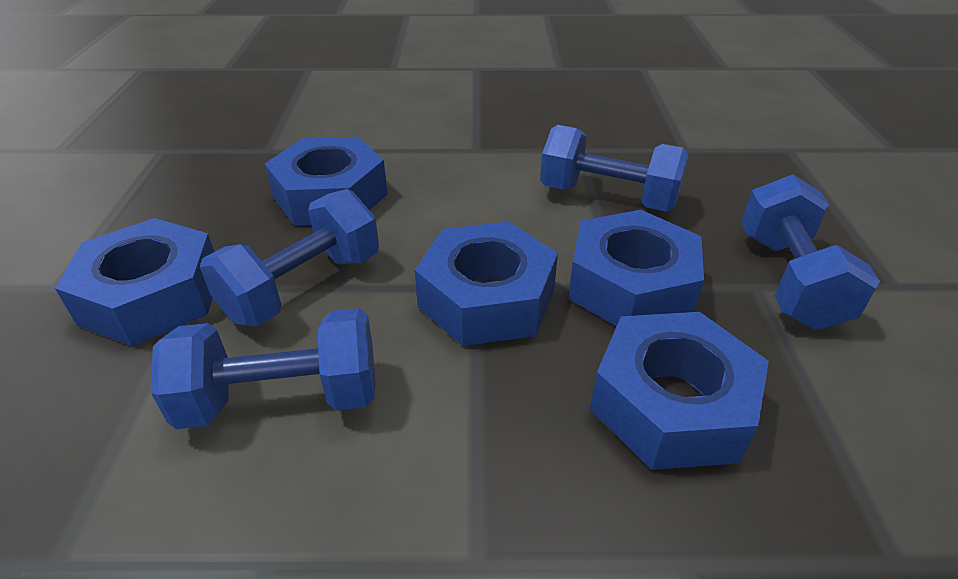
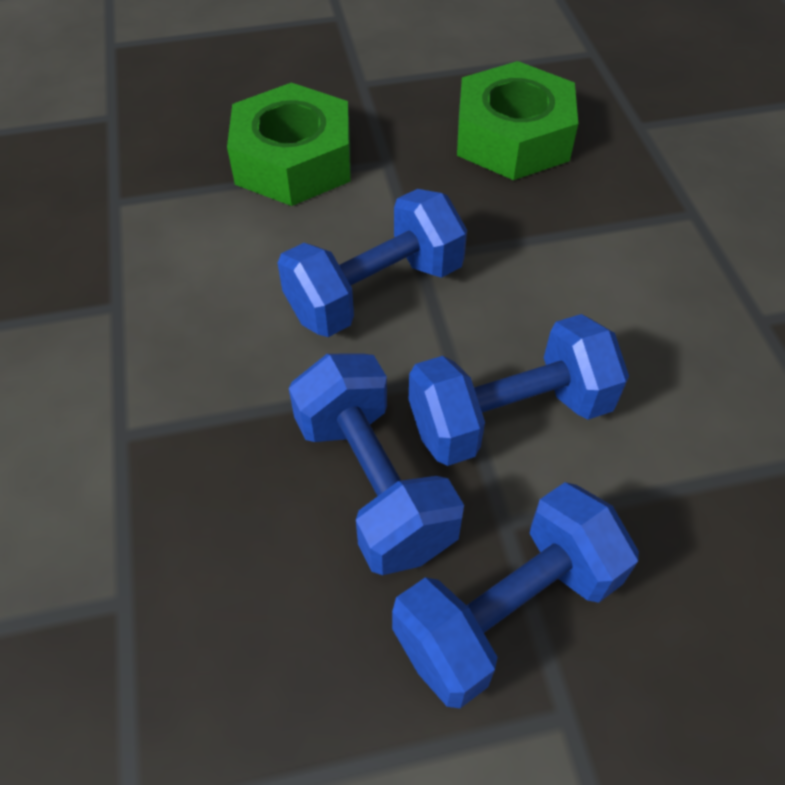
blue nut: [55,218,214,346] [265,137,388,226] [415,222,558,346] [568,210,704,326] [590,312,769,470] = 5 -> none = 0
green nut: none = 0 -> [227,83,351,206] [457,61,578,180] = 2

